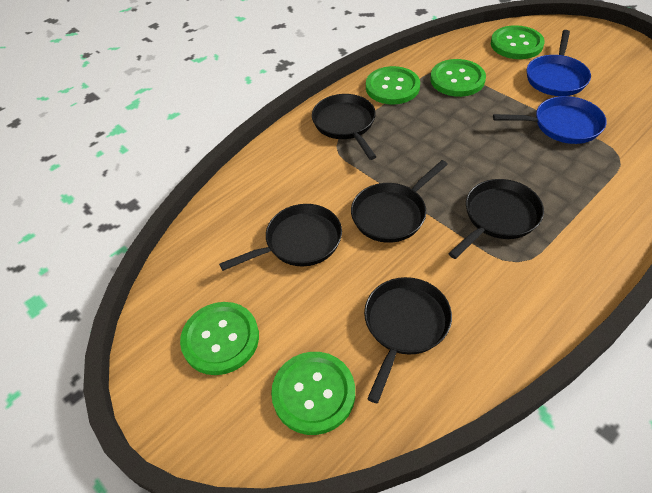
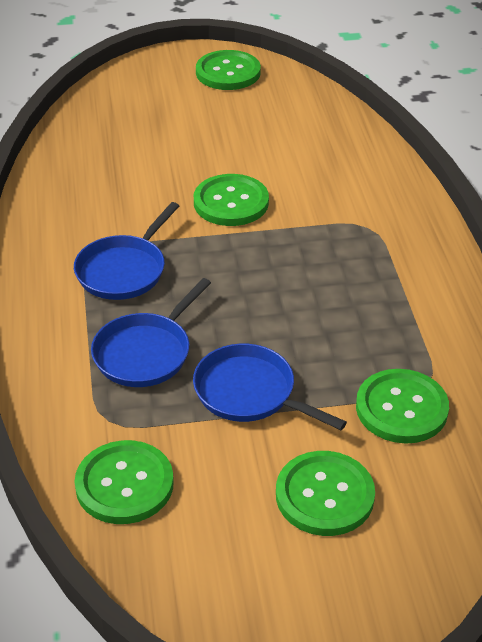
black pan: [219,204,342,271] [312,94,377,160] [351,160,448,243] [364,277,452,403] [448,179,544,259] = 5 -> none = 0
blue pan: [493,96,607,144] [526,30,591,96] = 2 -> [74,202,179,300] [91,278,211,387] [193,344,347,430] = 3

